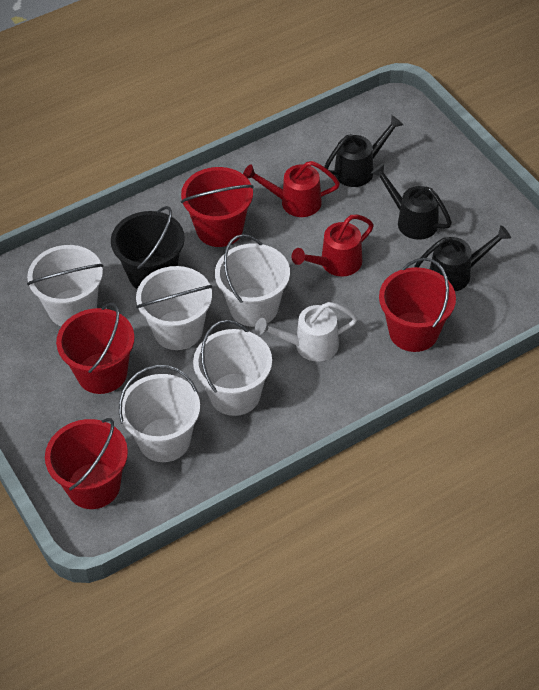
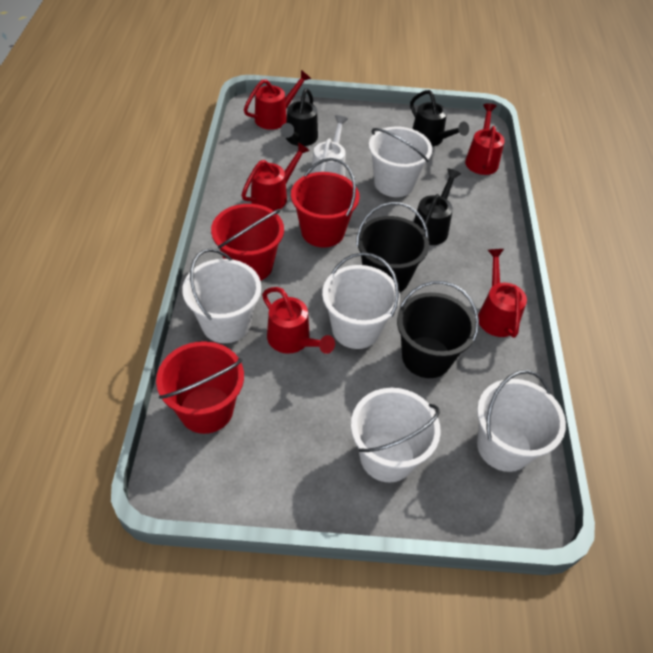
black bucket: [111,206,185,289] = 1 -> [356,202,429,293] [397,281,479,378] = 2
red bucket: [45,418,128,509] [56,303,135,394] [181,167,254,247] [379,258,456,352] = 4 -> [156,341,244,434] [211,204,284,281] [291,158,359,248] = 3
red watering can: [243,161,340,217] [291,214,374,277] = 2 -> [242,142,310,211] [244,70,311,130] [262,287,335,354] [465,103,505,175] [478,249,527,338] = 5

